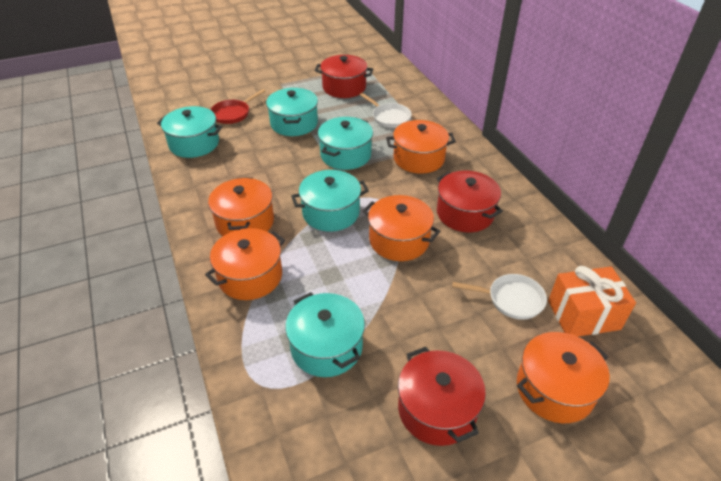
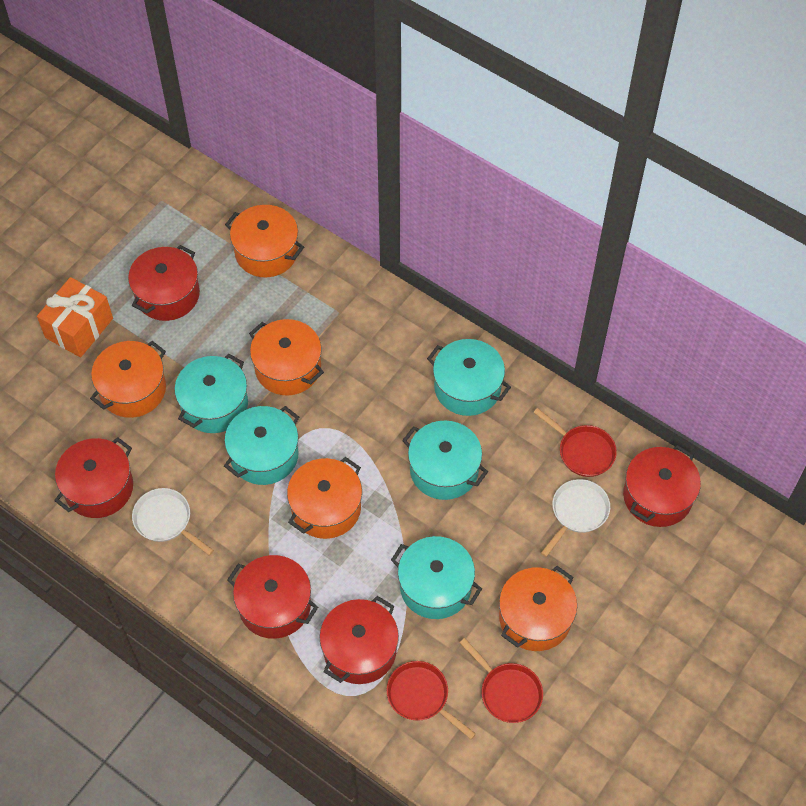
red pan: [210,89,265,124] = 1 -> [387,661,476,740] [459,638,543,723] [533,408,617,477] = 3
red pot: [315,55,373,98] [398,347,486,446] [437,171,503,232] = 3 -> [54,437,133,518] [128,245,200,321] [227,555,318,639] [320,596,399,684] [623,445,701,527] = 5

